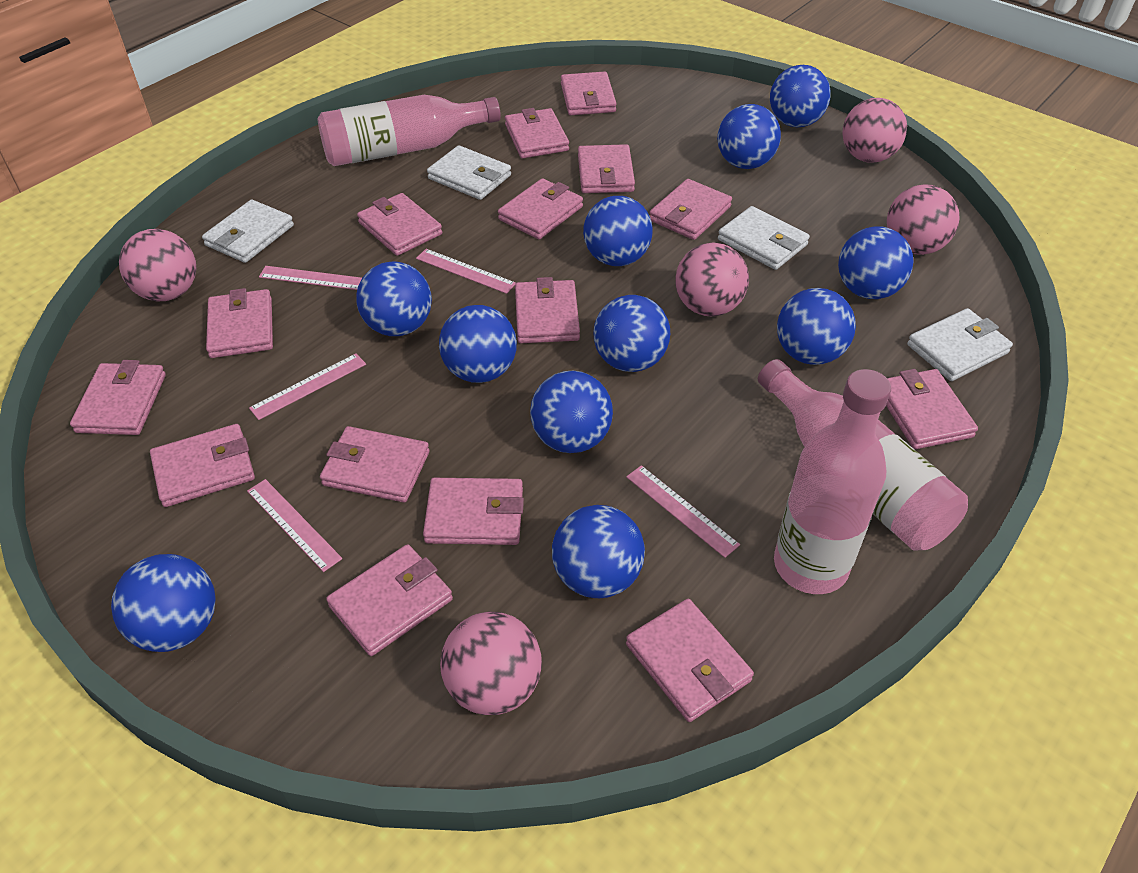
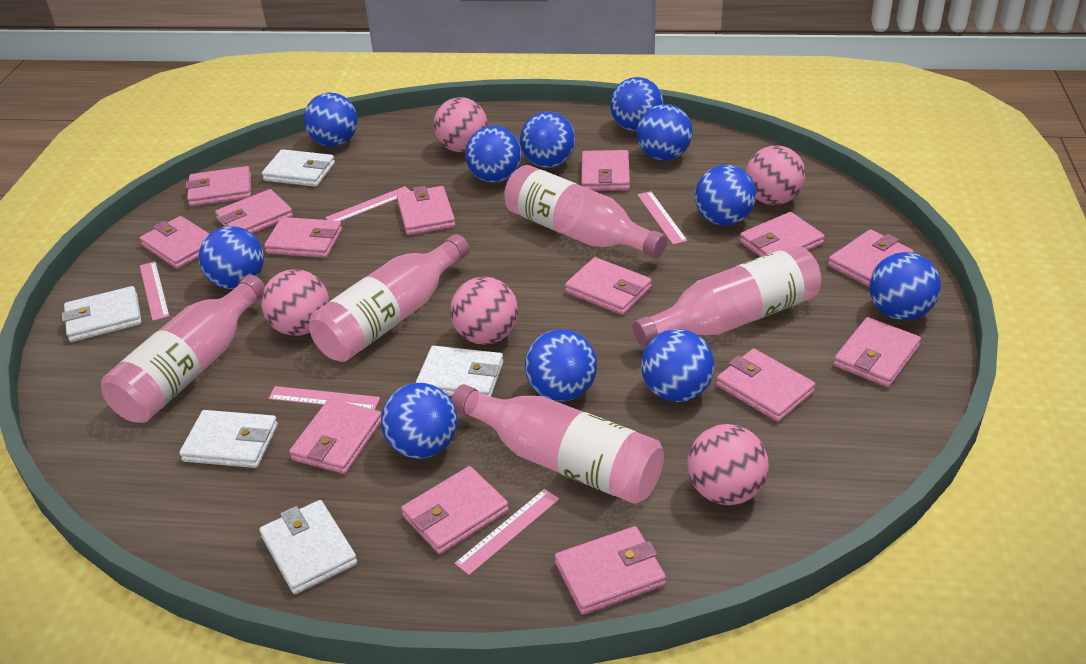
pink bottle: [317,95,501,166] [758,359,968,550] [774,369,891,594] = 3 -> [101,275,265,423] [309,234,469,362] [451,384,664,504] [504,165,667,258] [633,245,821,346] = 5
pink wallet: [70,360,166,435] [150,424,255,507] [206,288,273,358] [320,426,430,502] [326,544,453,656] [357,193,442,256] [423,478,524,545] [498,178,583,239] [505,108,569,158] [515,277,580,343] [561,72,617,115] [578,144,635,193] [626,599,754,722] [650,179,732,240] [886,369,978,449] = 15 -> [140,216,209,269] [185,166,251,207] [215,189,293,234] [264,217,342,258] [289,399,382,474] [397,186,455,235] [401,466,509,554] [555,526,666,615] [565,257,652,315] [581,150,630,191] [716,349,815,422] [740,212,825,257] [828,230,914,287] [834,317,921,387] = 14
white wallet: [202,200,294,263] [427,145,511,200] [718,206,810,270] [907,308,1013,381] = 4 -> [62,286,142,342] [179,410,278,468] [259,500,357,594] [262,149,335,187] [416,346,503,396] = 5

